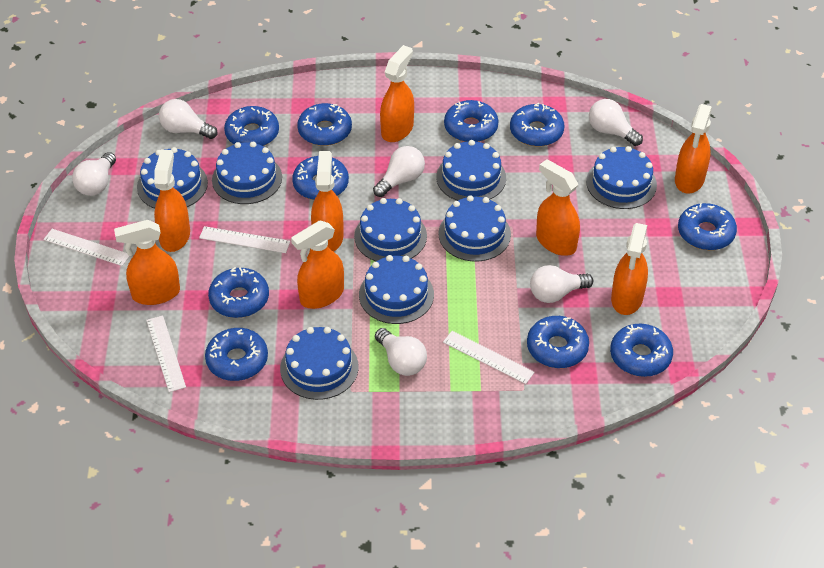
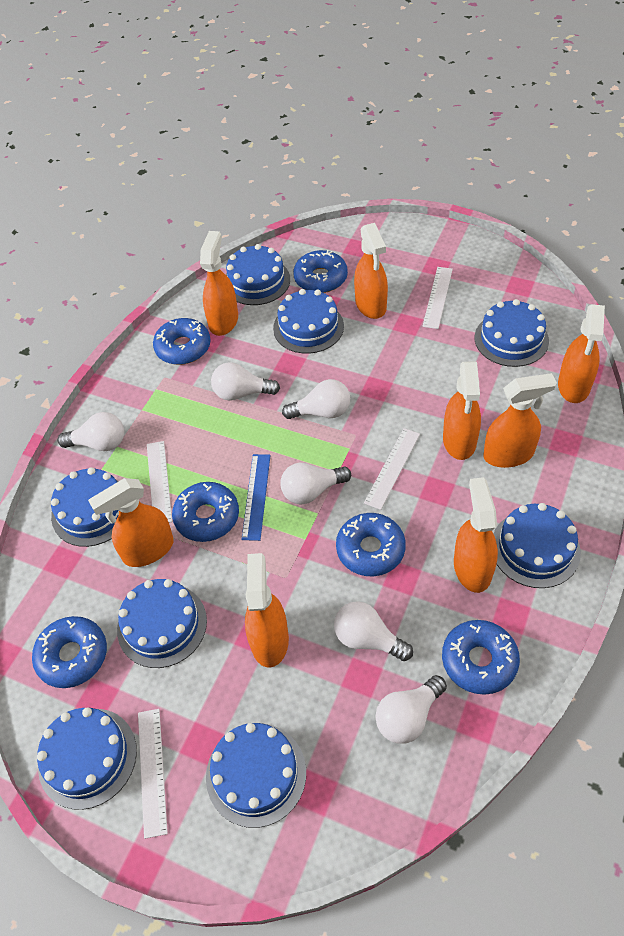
blue donut: [205,328,268,381] [208,267,269,318] [224,106,279,146] [292,156,349,200] [297,103,352,146] [444,100,498,142] [510,103,565,147] [527,316,589,368] [610,324,673,377] [678,203,737,250] = 10 -> [32,616,107,688] [153,318,211,365] [172,482,239,542] [293,250,348,293] [336,513,406,576] [442,620,520,695] = 6
blue ruler: none = 0 -> [241,454,271,541] = 1

